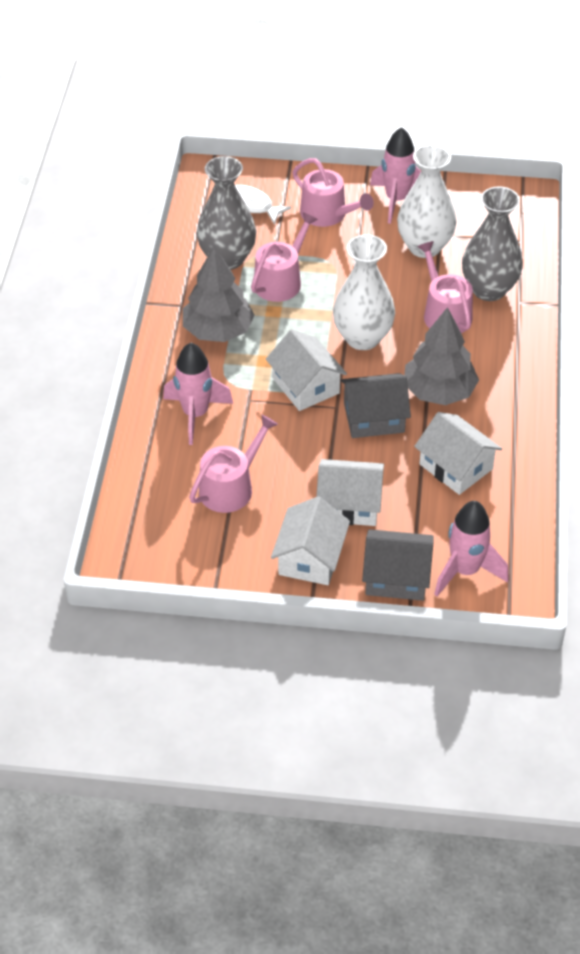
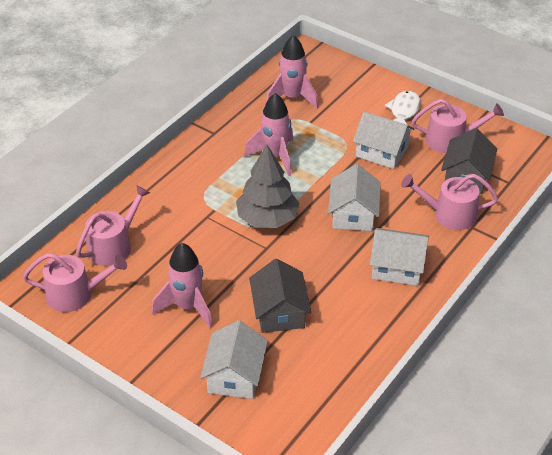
grey tree: [183,247,255,342] [405,307,479,405] = 2 -> [236,145,300,228] = 1
grey vase: [197,156,256,270] [462,186,523,301] = 2 -> none = 0
white vase: [333,235,395,350] [397,144,457,258] = 2 -> none = 0

